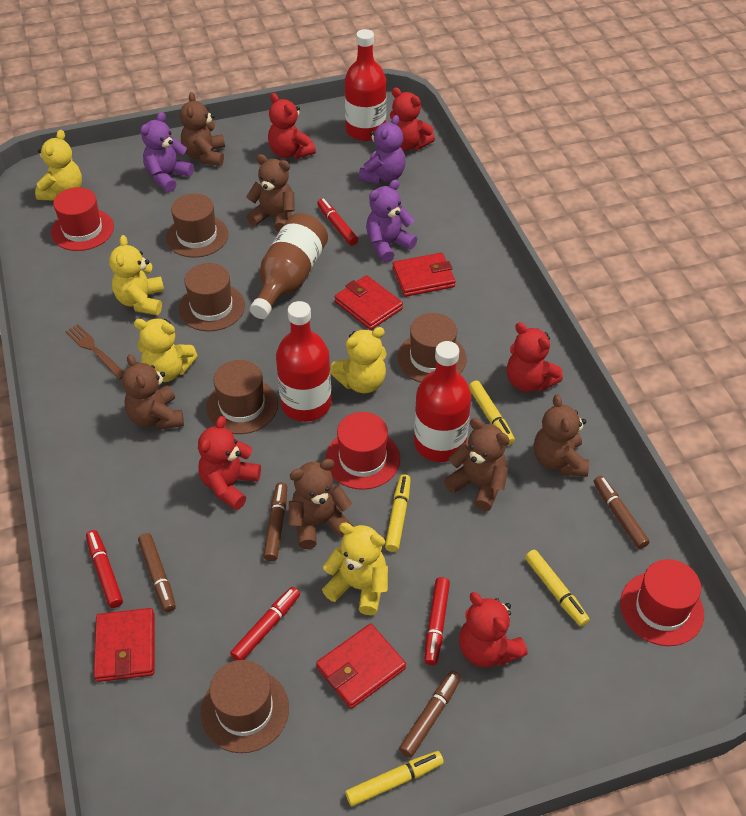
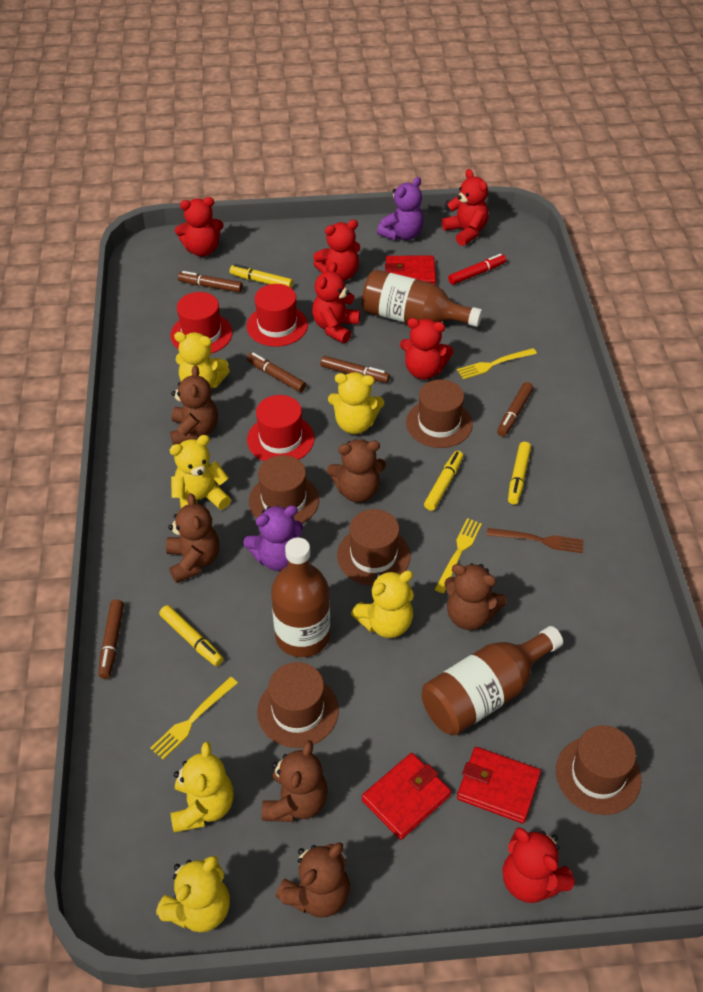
brown bottle: [250,213,328,319] = 1 -> [271,537,330,657] [362,269,482,327] [422,626,563,735] = 3
brown marker: [138,533,176,612] [263,482,287,561] [399,670,461,758] [594,476,650,549] = 4 -> [98,600,124,679] [178,271,243,293] [247,353,306,392] [320,356,390,383] [497,382,533,436] = 5
purple teddy bear: [140,112,194,192] [359,115,406,184] [366,180,417,263] = 3 -> [243,505,303,571] [377,177,424,241] = 2
red bottle: [276,301,331,422] [345,29,386,141] [414,341,471,462] = 3 -> none = 0
red marker: [86,530,123,608] [230,587,300,660] [317,198,358,246] [424,577,450,666] = 4 -> [448,254,506,285] = 1
red teddy bear: [198,416,261,510] [268,93,316,159] [390,87,435,151] [459,592,528,668] [507,322,563,392] = 5 -> [175,197,224,256] [312,262,360,343] [313,220,360,281] [400,318,454,380] [442,169,489,246] [503,828,575,903] = 6
red wallet: [94,608,154,682] [316,624,406,709] [334,275,403,330] [393,253,456,297] = 4 -> [362,753,451,840] [385,256,436,285] [457,747,541,823] = 3
yellow fork: none = 0 -> [150,677,238,760] [435,518,482,593] [457,348,537,379] = 3
yellow teddy bear: [35,130,82,201] [109,235,164,315] [134,319,198,382] [322,522,388,615] [330,327,387,393] = 5 -> [156,856,230,932] [170,435,231,510] [171,742,234,833] [174,332,230,388] [328,372,384,434] [351,570,414,638] = 6

